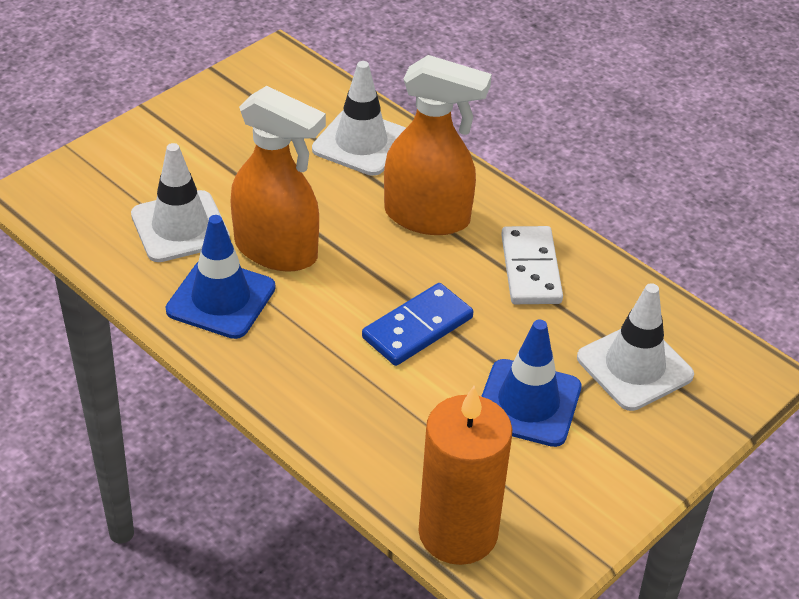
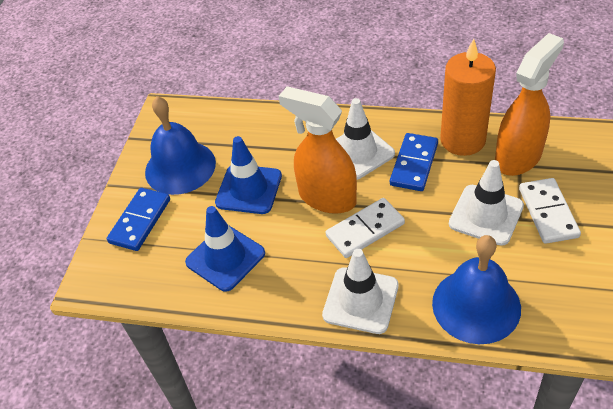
blue bell: none = 0 -> [145,96,216,195] [432,235,521,344] = 2
blue domino: [362,283,473,366] = 1 -> [107,188,170,251] [390,133,438,191] = 2
white domino: [501,226,563,304] = 1 -> [325,198,405,258] [519,178,581,244] = 2

